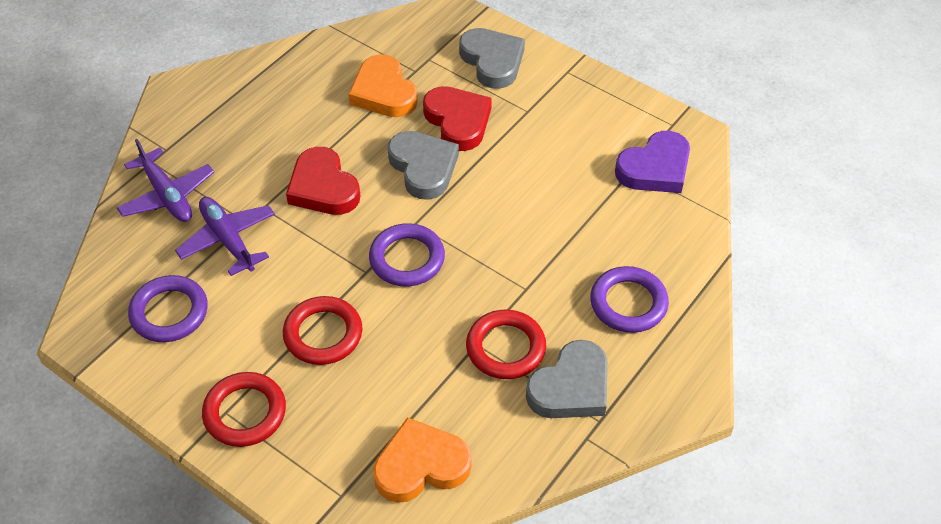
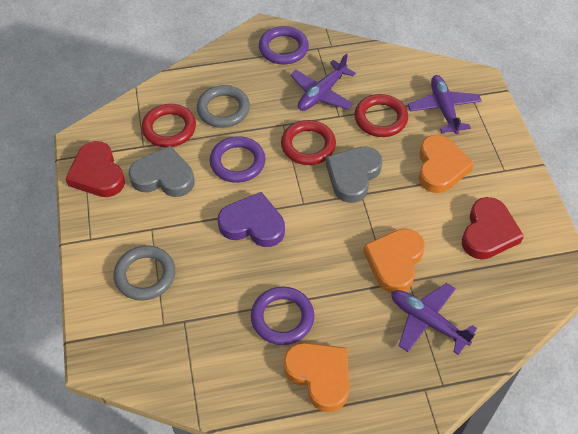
grey heart: [388,131,459,200] [459,28,525,89] [526,340,607,418] = 3 -> [128,146,195,197] [326,147,382,203] = 2
grey ring: none = 0 -> [114,245,175,301] [197,85,250,128] = 2
orange heart: [348,54,418,117] [373,417,472,503] = 2 -> [284,343,350,412] [363,229,425,293] [419,135,474,193] = 3
purple plane: [117,139,214,222] [175,197,275,276] = 2 -> [290,54,356,111] [391,283,477,355] [408,75,482,134] = 3

